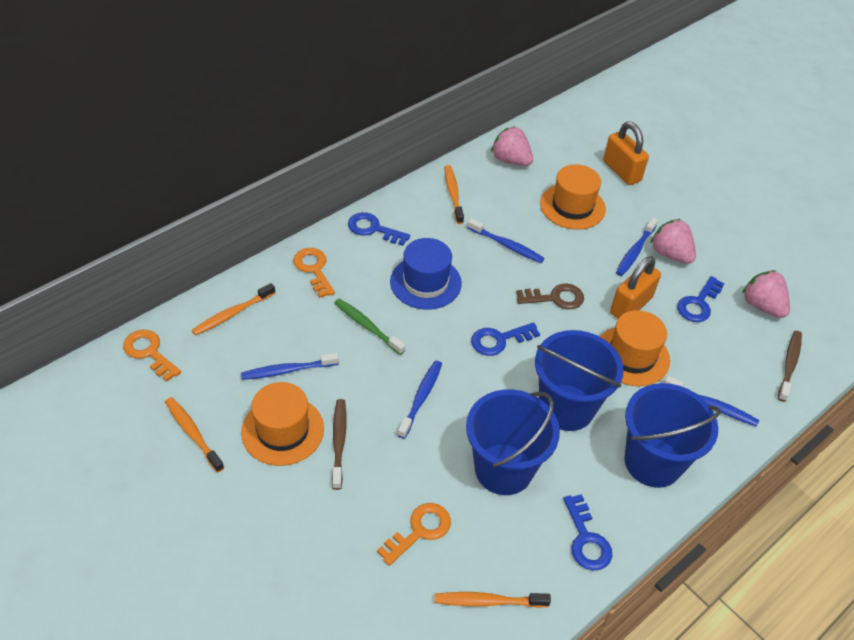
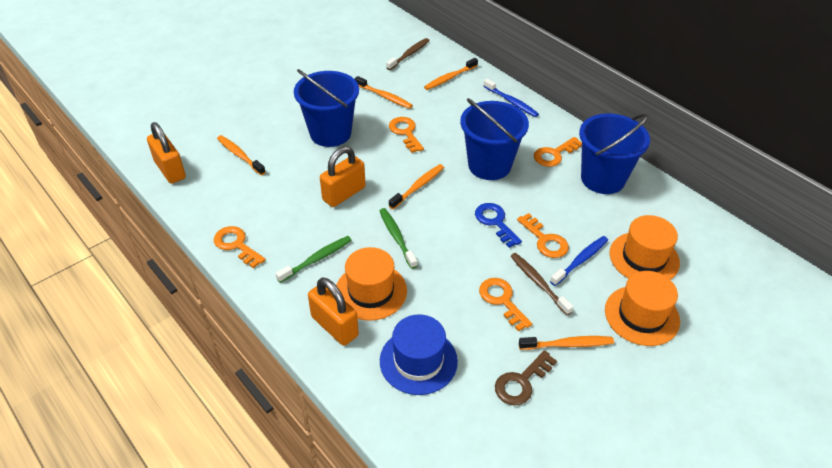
blue key: [348,212,410,246] [471,322,540,356] [563,494,612,571] [677,276,725,322] = 4 -> [475,203,522,248] = 1
blue toothbrush: [241,353,339,380] [398,360,442,439] [467,218,545,263] [616,217,658,276] [664,376,759,427] = 5 -> [484,79,539,117] [550,236,608,286] = 2
green toothbrush: [334,299,405,355] = 1 -> [275,236,352,283] [380,208,417,269] = 2
orange key: [123,330,181,381] [293,248,335,298] [377,503,451,566] = 3 -> [214,226,266,268] [389,117,424,153] [479,278,532,331] [517,213,569,258] [534,137,582,167] = 5
orange padlock: [603,122,649,185] [610,256,661,318] = 2 -> [147,122,186,184] [308,278,359,346] [320,146,366,207] = 3
orange toothbrush: [165,397,224,473] [192,283,275,336] [434,592,551,608] [444,165,464,224] = 4 -> [217,135,266,175] [355,76,413,109] [389,164,444,209] [424,58,478,90] [519,336,614,350] = 5
pink strawberry: [491,126,533,166] [651,219,696,264] [742,270,790,318] = 3 -> none = 0

